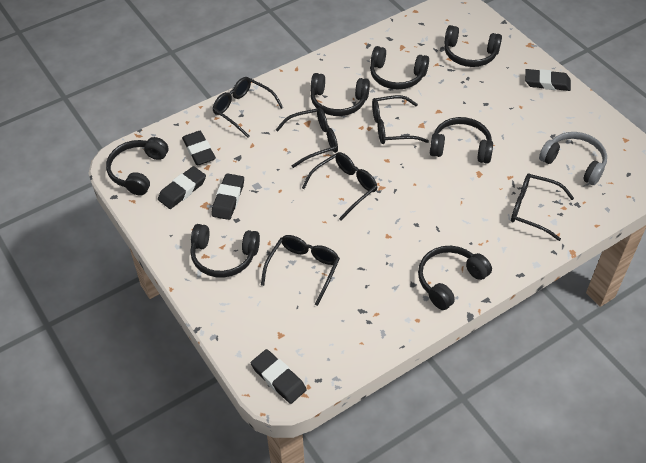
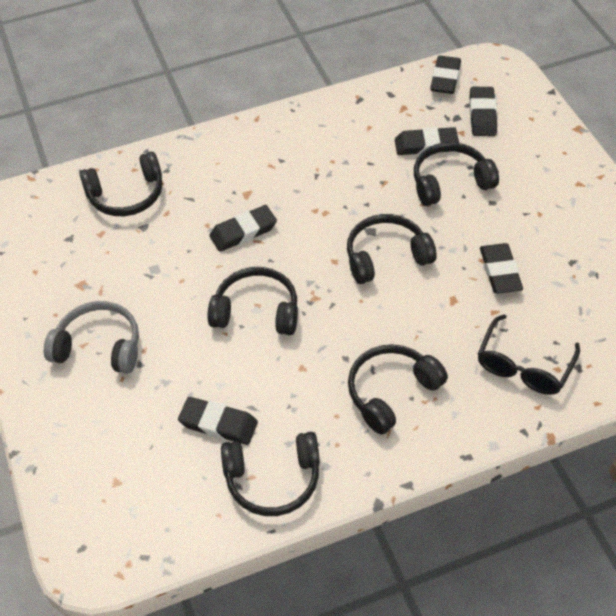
black eraser: [158,166,206,209] [182,131,216,166] [211,173,244,220] [251,349,307,404] [525,69,571,91] = 5 -> [178,397,258,445] [209,205,277,252] [395,127,459,155] [430,56,461,94] [470,87,497,136] [480,243,523,293] = 6
black glasses: [212,77,283,138] [261,235,340,306] [276,108,338,168] [302,152,377,220] [372,95,429,144] [511,173,574,241] = 6 -> [478,314,580,395] = 1
black headphones: [106,137,168,196] [190,224,260,278] [310,73,370,116] [370,46,429,90] [418,246,492,310] [430,117,493,164] [444,25,502,67] = 7 -> [79,152,162,216] [207,267,298,335] [221,432,320,516] [347,214,437,284] [348,344,448,434] [414,142,499,206] = 6

